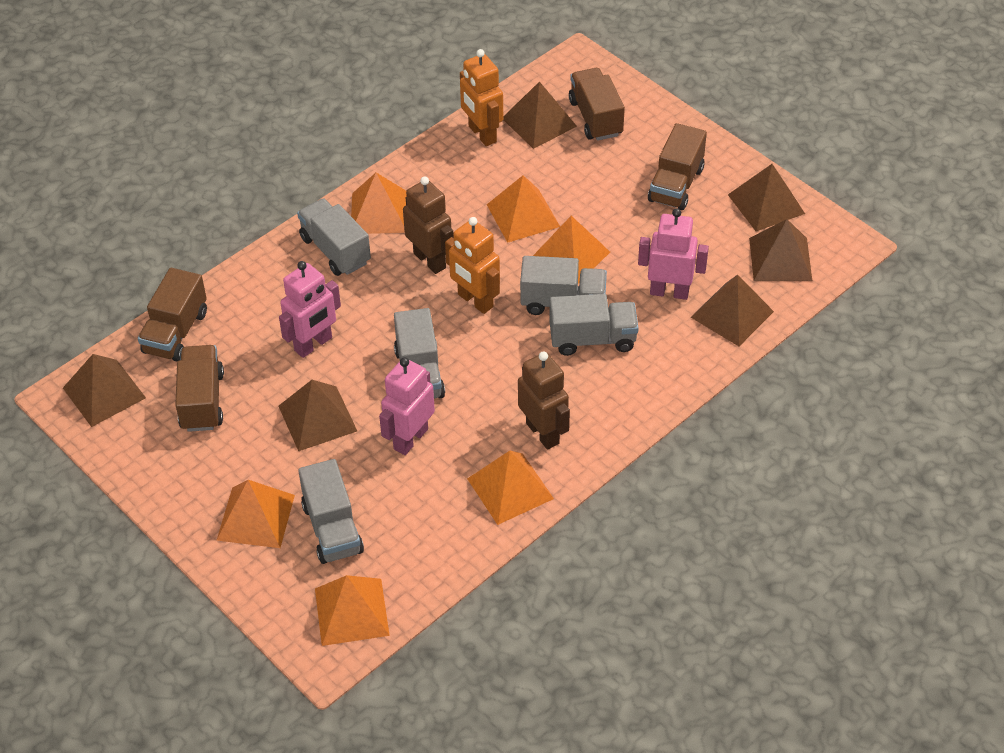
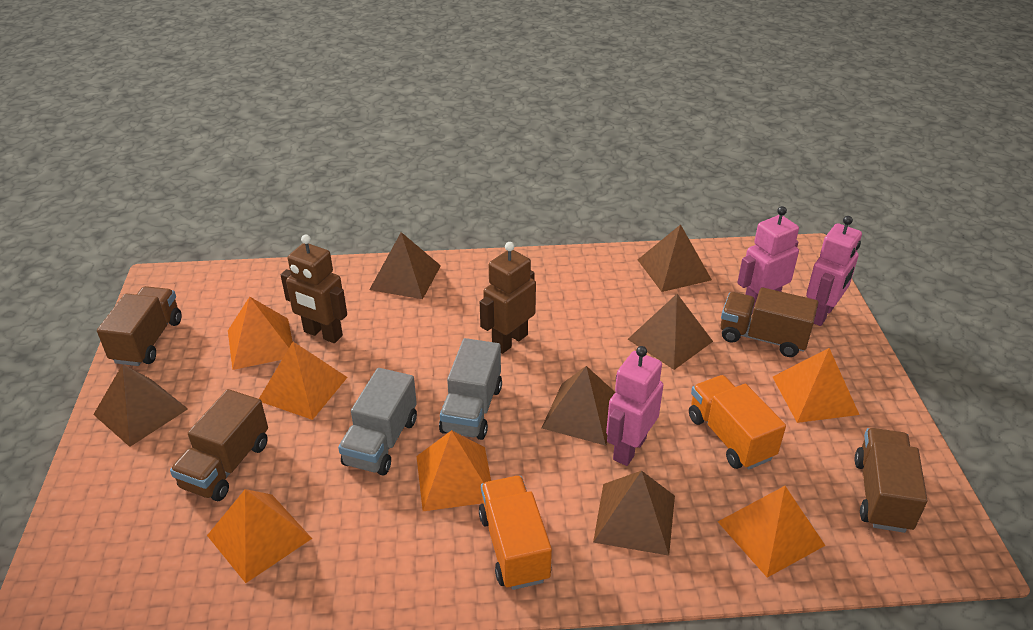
grey truck: [297,198,371,276] [298,459,364,564] [394,308,445,398] [520,256,607,315] [549,294,639,356] = 5 -> [338,368,417,475] [439,338,502,440] = 2
orange robot: [445,217,500,314] [460,49,503,146] = 2 -> none = 0
orange truck: none = 0 -> [479,476,552,590] [689,375,786,470] = 2

